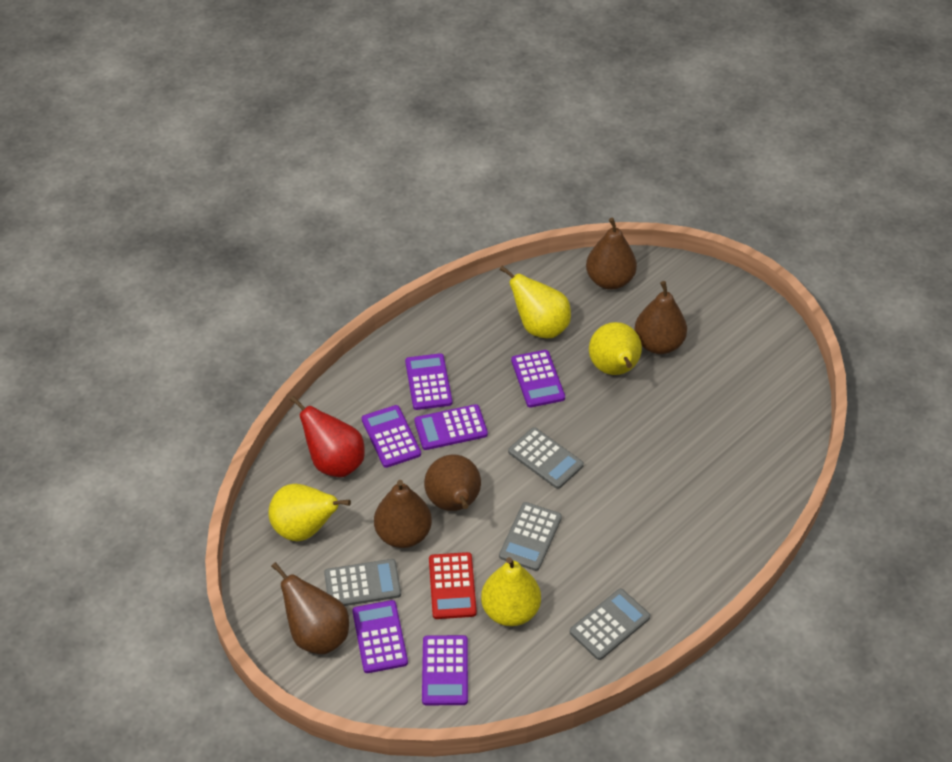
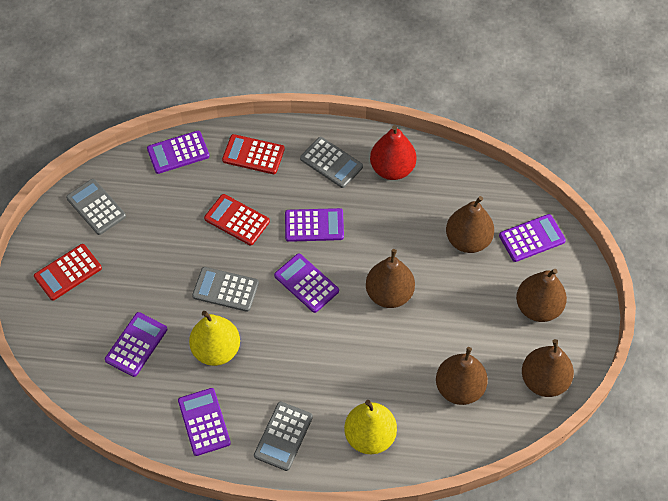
red calculator: [429,552,477,619] = 1 -> [34,244,102,300] [204,194,270,246] [222,134,285,174] = 3
yellow pear: [268,483,351,541] [481,557,541,626] [499,266,571,338] [589,322,642,375] = 4 -> [189,311,240,366] [344,400,397,454] = 2

